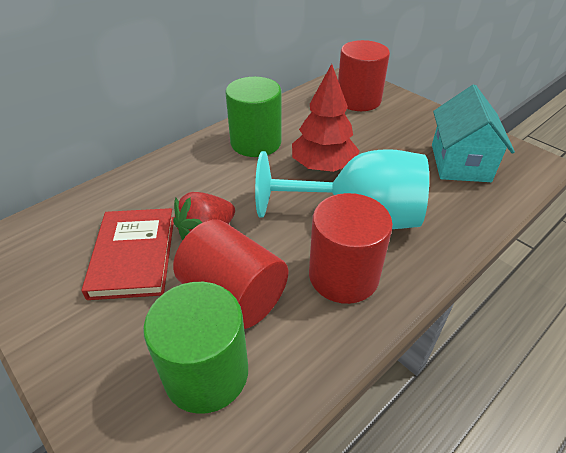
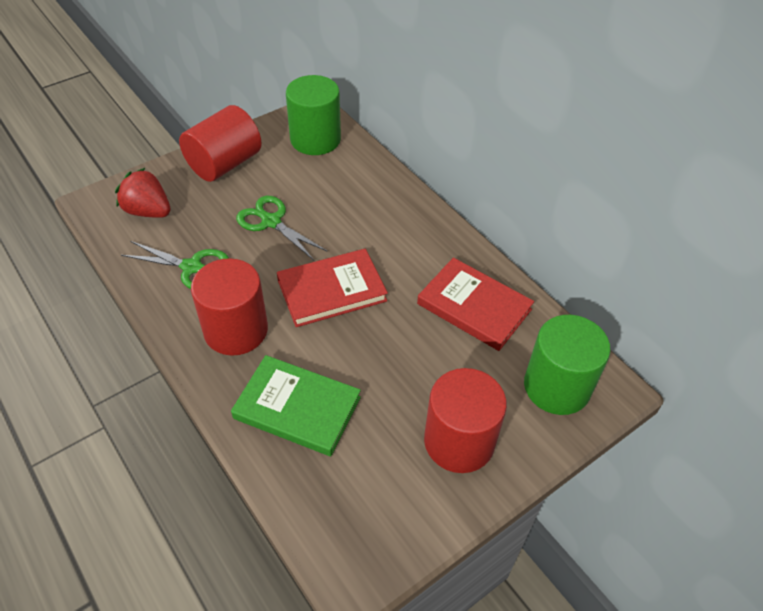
green book: none = 0 -> [231,355,361,456] = 1
green scissors: none = 0 -> [121,241,229,289] [236,196,328,260] = 2
red book: [82,208,174,300] = 1 -> [277,249,388,327] [417,258,534,351] = 2
red tree: [292,64,359,172] = 1 -> none = 0
turquoise goblet: [255,149,429,229] = 1 -> none = 0
turquoise house: [432,85,515,182] = 1 -> none = 0

